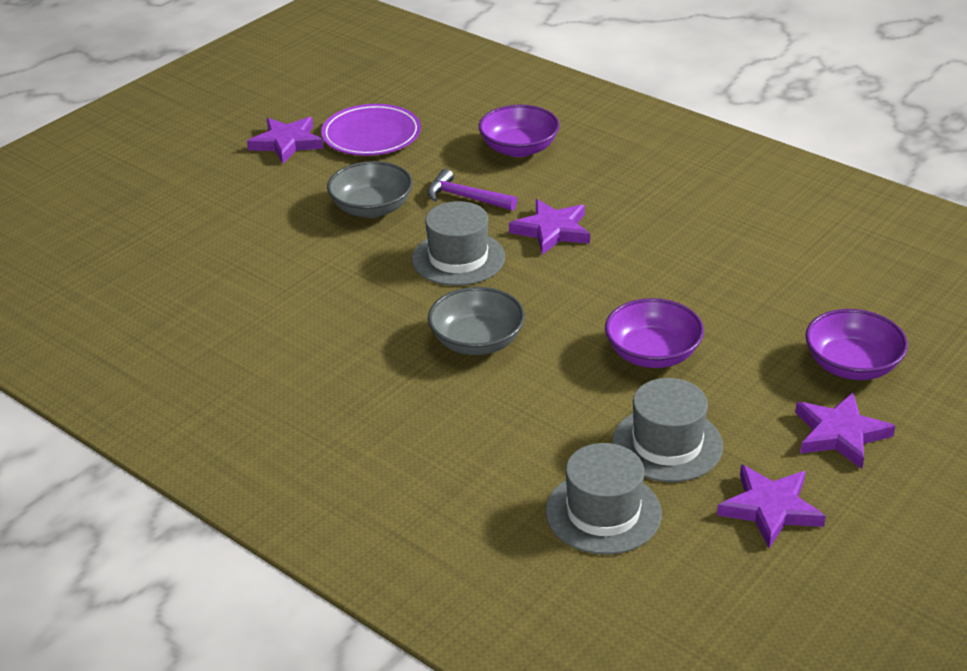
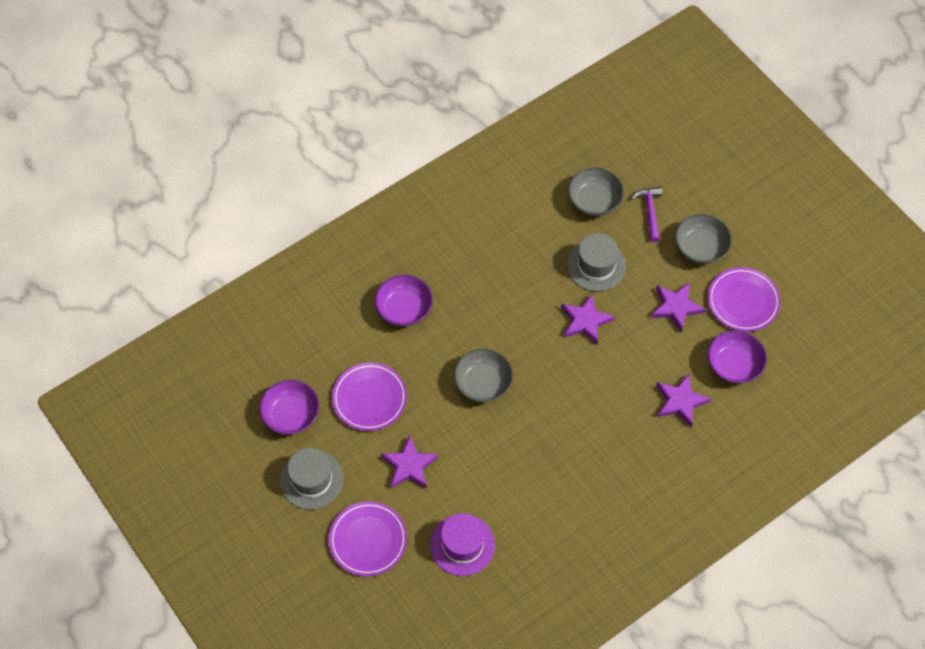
grey bowl: [327,161,413,218] [428,287,525,355] = 2 -> [454,349,514,402] [568,167,624,216] [675,214,732,264] = 3
grey hat: [412,201,505,286] [546,443,662,555] [612,378,723,482] = 3 -> [280,448,344,510] [567,233,626,292] = 2
purple hat: none = 0 -> [430,513,496,576] = 1
purple plate: [321,104,421,156] = 1 -> [329,501,407,576] [332,362,407,431] [708,267,781,332] = 3

